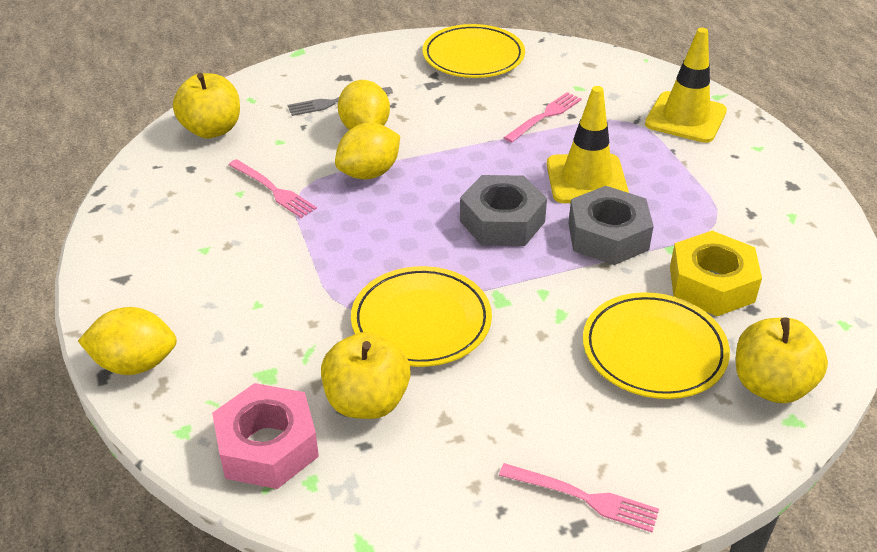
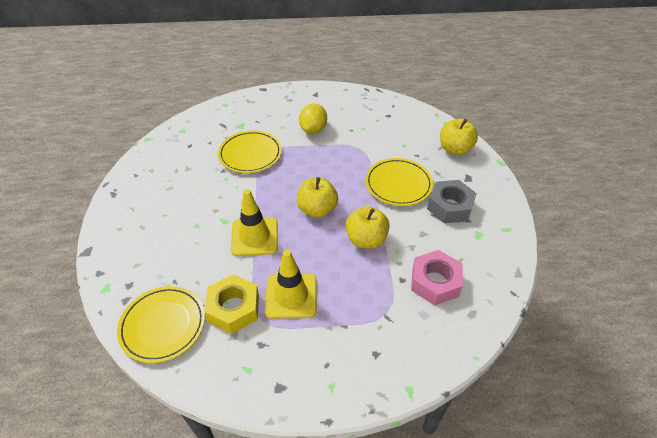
grey fork: [288,87,393,116] = 1 -> none = 0
grey nut: [460,175,547,246] [568,186,654,265] = 2 -> [427,180,477,223] = 1
pink fork: [229,159,317,218] [499,463,659,532] [504,92,582,143] = 3 -> none = 0
yellow lemon: [78,307,177,375] [335,123,400,179] [338,80,390,130] = 3 -> [299,104,327,134] = 1

